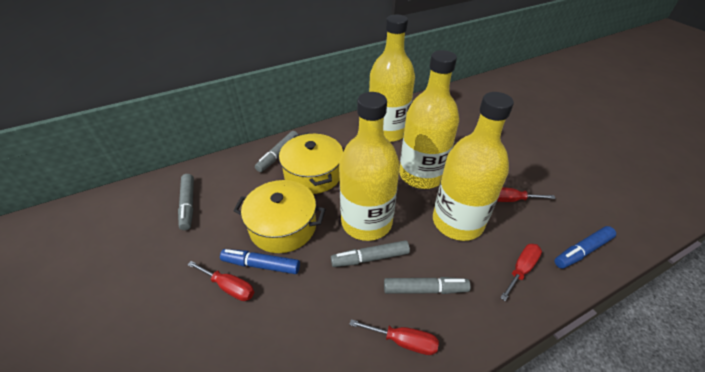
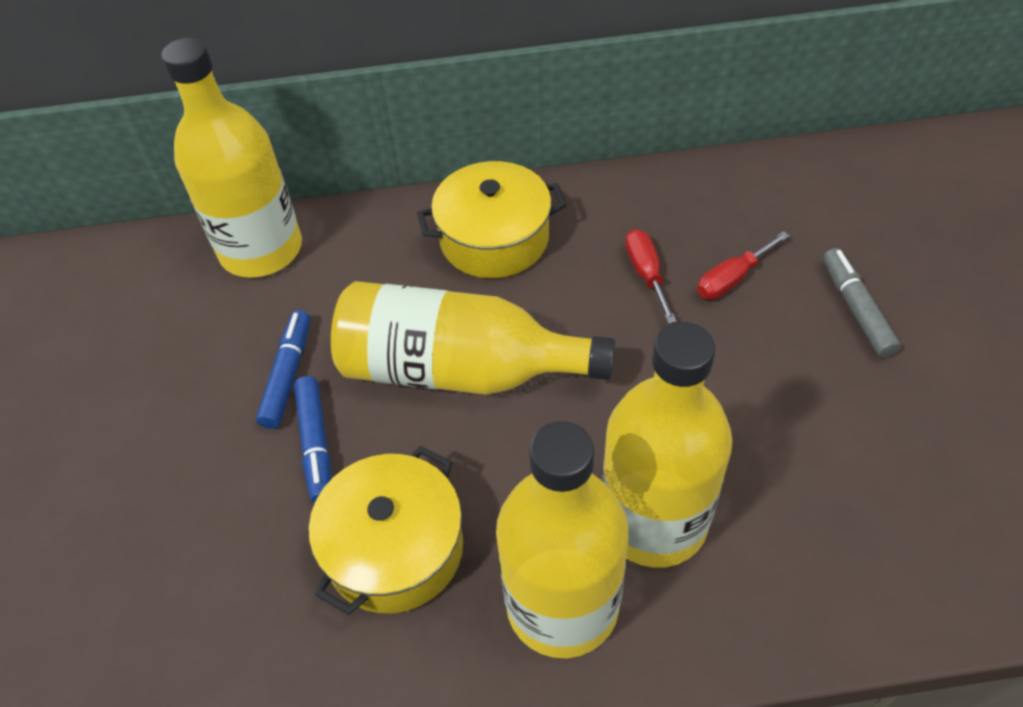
grey marker: [178,174,194,230] [255,131,298,172] [331,240,410,267] [384,277,471,294] = 4 -> [823,248,901,358] = 1
red screwdriver: [187,261,254,301] [349,319,439,355] [497,187,556,202] [500,244,542,301] = 4 -> [625,229,677,324] [697,231,789,300] = 2

